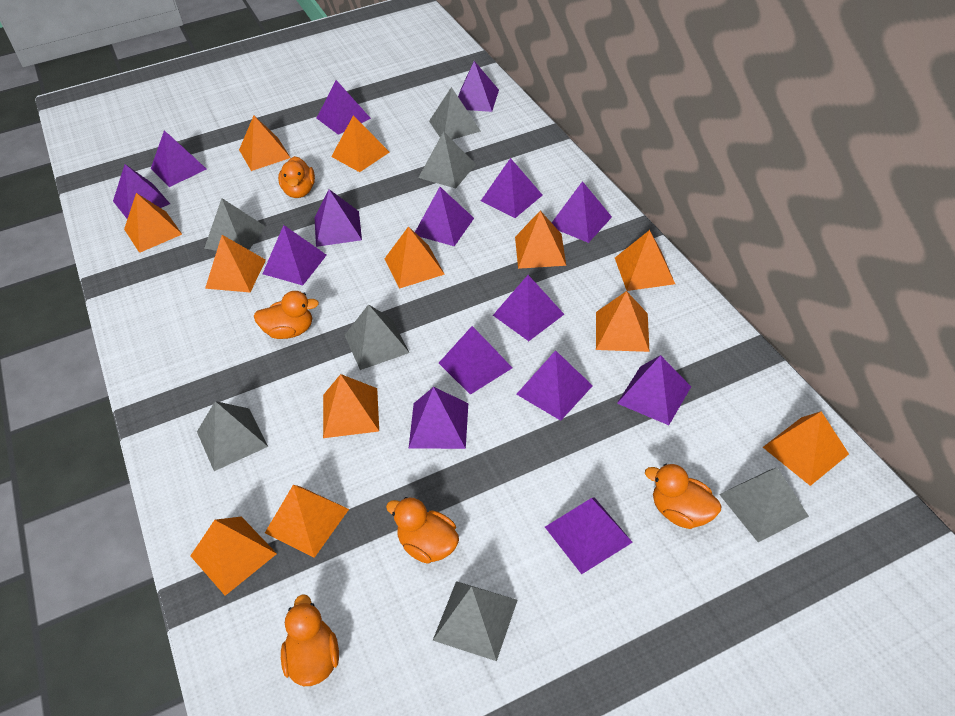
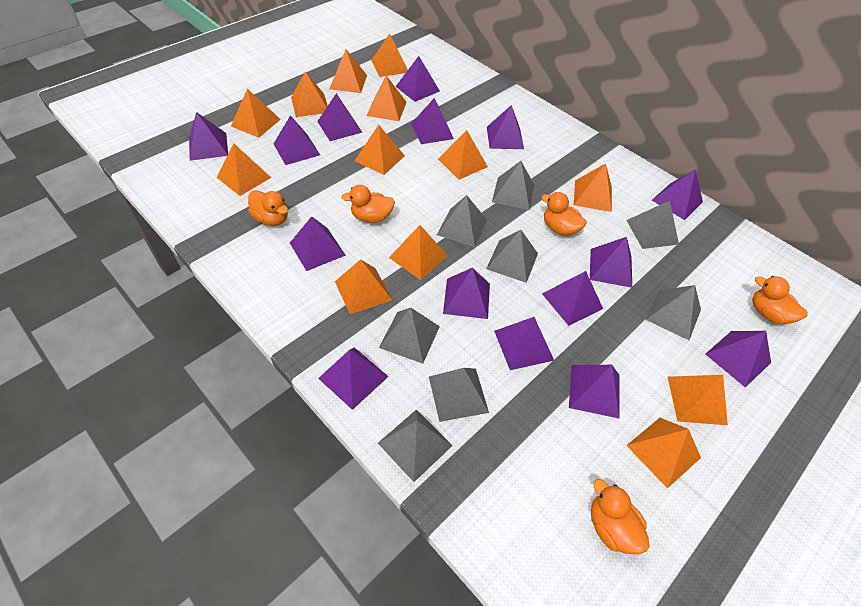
grey pyramid: [197,401,268,471] [204,198,266,251] [344,304,410,370] [418,131,476,188] [429,87,481,140] [433,581,518,661] [719,467,809,542] = 7 -> [378,410,453,482] [379,308,440,364] [429,368,489,422] [437,195,487,247] [486,230,538,283] [492,161,534,210] [626,201,679,249] [646,285,701,340] = 8
orange pyramid: [124,193,182,253] [190,516,277,596] [205,235,266,292] [239,116,291,171] [265,485,349,558] [323,374,379,438] [331,115,389,172] [384,226,445,289] [515,211,566,269] [596,291,650,352] [615,230,675,291] [763,411,849,486] = 12 -> [216,144,271,196] [231,89,281,138] [291,71,328,117] [330,49,367,93] [335,259,392,314] [355,125,405,175] [367,76,407,121] [371,34,408,77] [389,225,448,280] [438,130,488,180] [574,164,612,212] [626,418,701,489] [668,375,728,425] = 13

